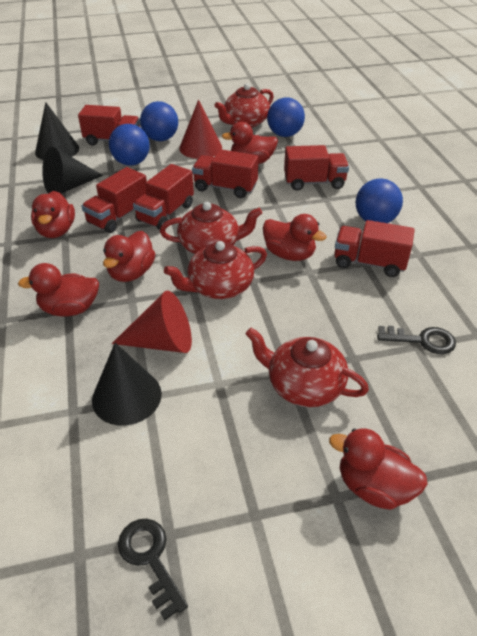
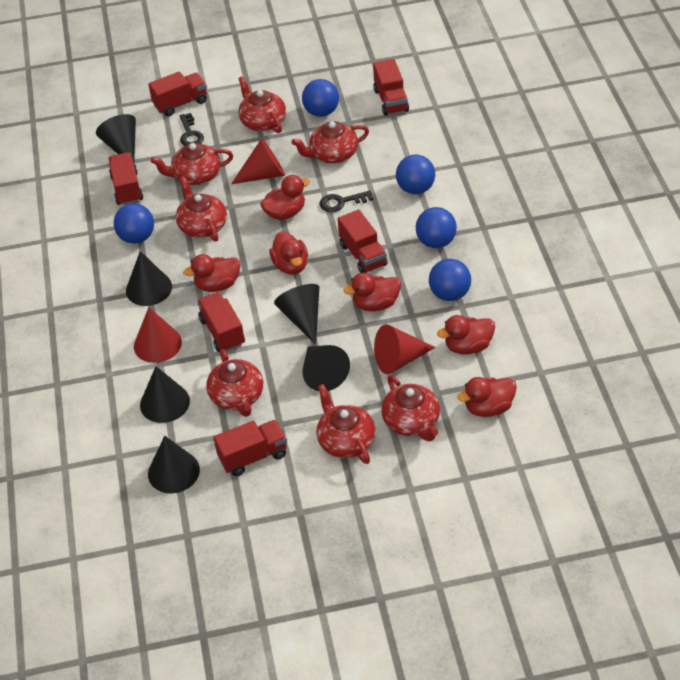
black cone: [35,102,79,160] [42,147,103,194] [92,343,162,426] = 3 -> [96,114,136,163] [126,251,172,306] [140,366,190,423] [148,436,200,494] [274,284,319,345] [303,345,350,391] = 6
blue ball: [109,124,150,166] [140,101,178,141] [267,98,305,137] [356,178,403,223] = 4 -> [114,203,154,244] [302,79,339,117] [396,155,435,194] [416,207,457,248] [429,259,471,301] = 5
red cone: [112,291,192,353] [179,100,222,159] = 2 -> [134,307,182,363] [231,138,285,184] [374,324,435,374] = 3
red teapot: [160,202,262,254] [164,241,267,299] [214,83,274,128] [246,328,369,407] = 4 -> [151,143,233,185] [176,176,227,242] [206,349,263,417] [238,76,286,133] [292,121,369,164] [316,384,375,464] [381,375,440,441] = 7

